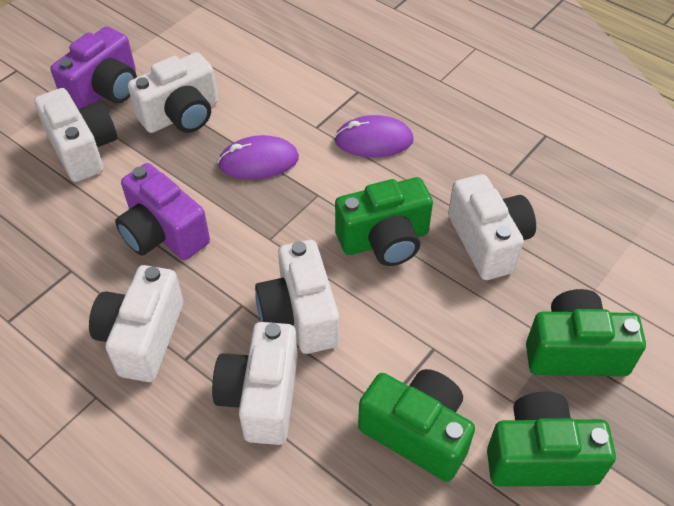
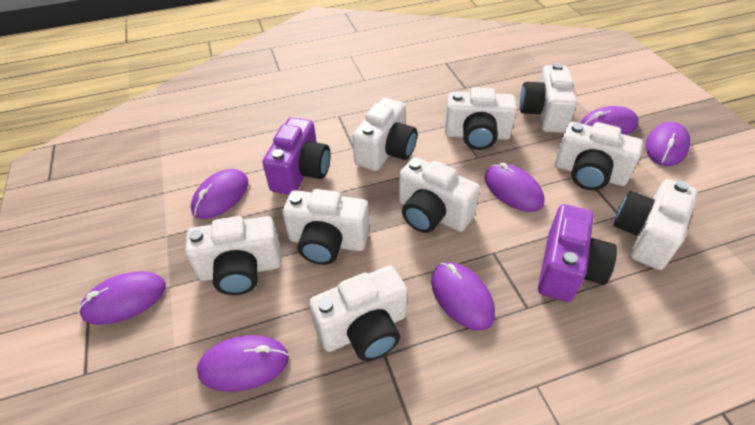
green camera: [335,177,433,266] [358,369,475,482] [487,392,616,487] [526,289,646,376] = 4 -> none = 0
purple mouse: [218,135,299,179] [334,115,414,157] = 2 -> [79,271,166,325] [191,169,248,219] [197,335,289,392] [431,262,495,330] [485,163,545,212] [580,106,639,135] [646,122,690,166] = 7
white camera: [34,88,117,182] [89,265,183,382] [128,52,218,133] [212,322,298,445] [255,240,339,354] [448,174,536,280] = 6 -> [186,216,281,295] [283,189,369,265] [309,265,408,361] [352,98,417,171] [399,157,480,233] [445,87,517,150] [520,63,577,133] [555,122,643,190] [614,179,698,270] = 9

